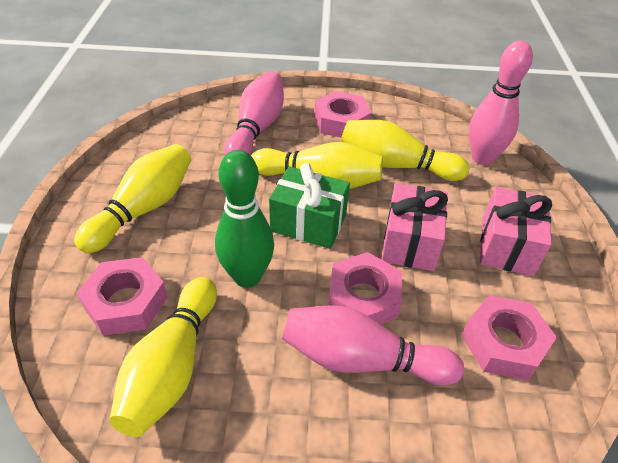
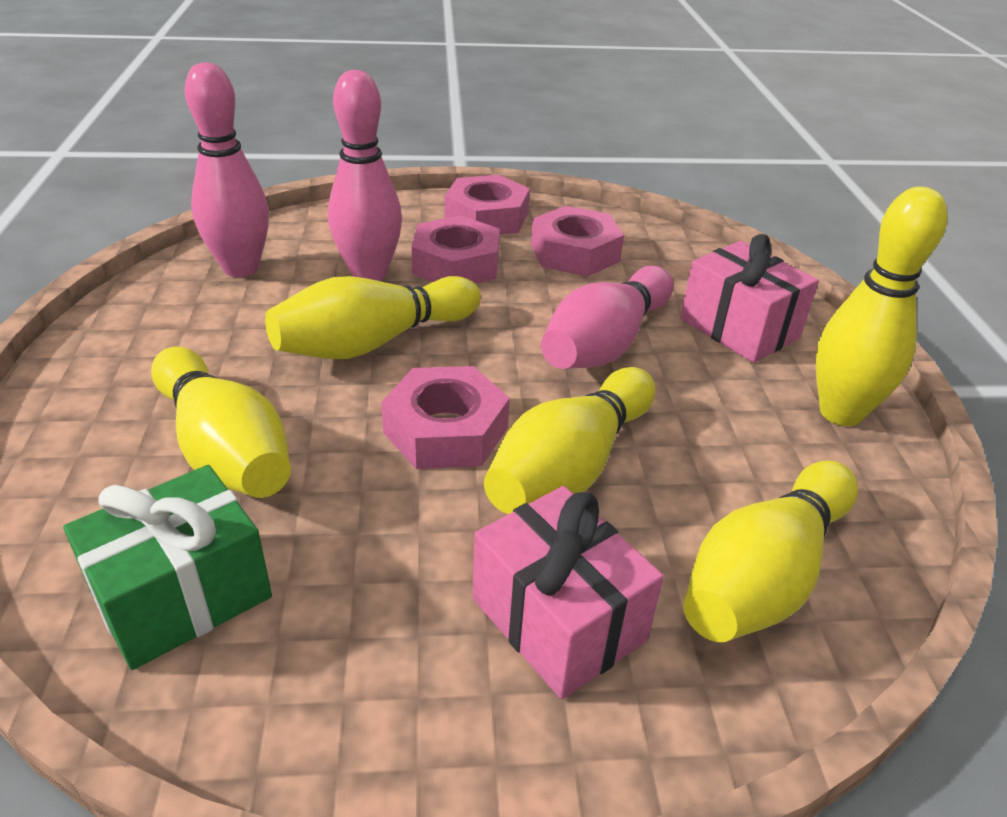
green bowling pin: [215,150,274,288] = 1 -> none = 0
yellow bowling pin: [74,144,191,253] [109,277,217,437] [251,142,383,189] [341,120,469,181] = 4 -> [151,346,291,498] [265,276,481,359] [484,367,655,514] [683,460,858,642] [816,187,947,426] = 5

